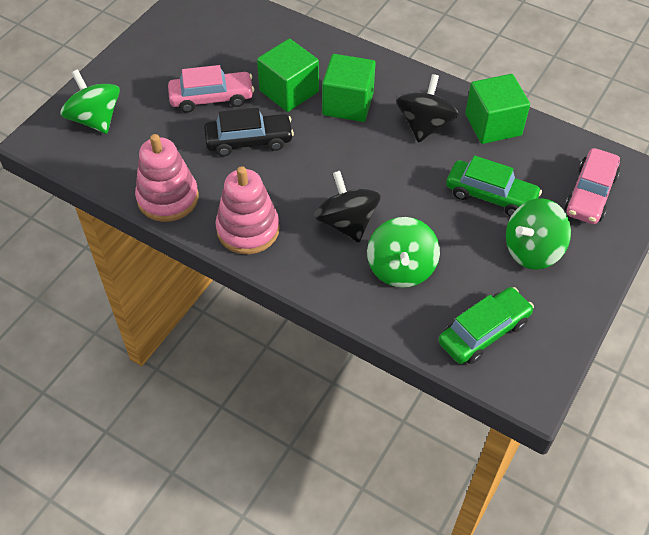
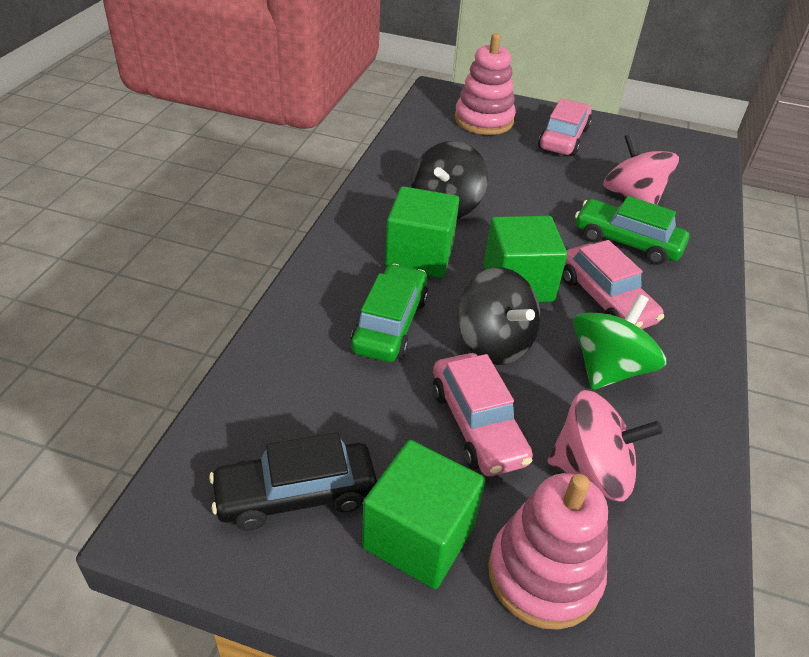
green spinning top: [61,70,120,134] [367,217,440,288] [506,198,571,270] = 3 -> [573,294,666,390] = 1
pink car: [168,65,254,113] [565,148,620,224] = 2 -> [433,353,533,476] [538,99,592,156] [562,240,664,329] = 3
pink spinning top: none = 0 -> [548,390,663,501] [603,133,679,205] = 2

